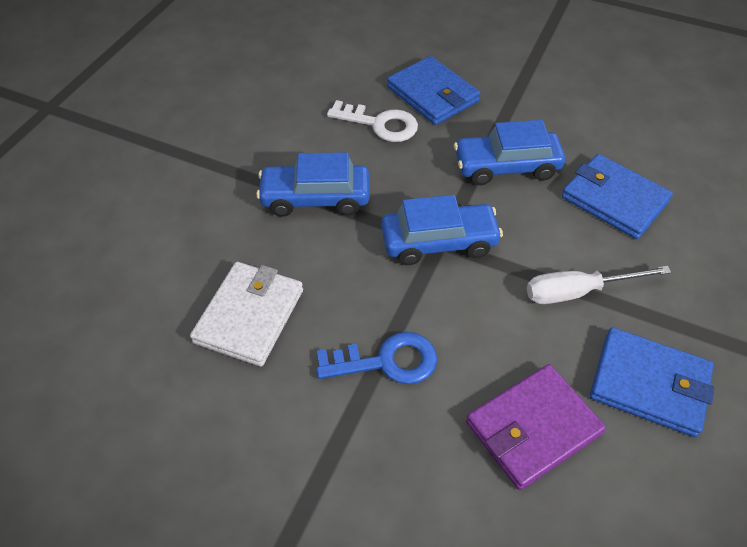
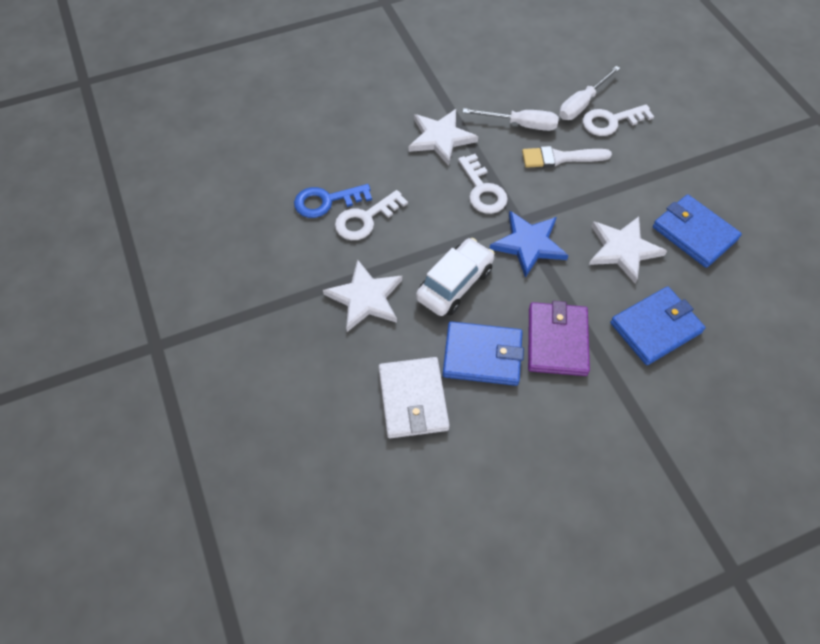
blue car: [256,152,370,217] [381,195,503,265] [454,120,565,185] = 3 -> none = 0
blue star: none = 0 -> [489,211,569,278] = 1
white brush: none = 0 -> [522,146,612,168] = 1
white car: none = 0 -> [416,238,495,316] = 1
white key: [327,100,418,142] = 1 -> [335,190,408,240] [458,154,508,214] [583,104,654,136] = 3
white screwdriver: [527,266,671,304] = 1 -> [462,108,559,131] [559,66,620,120] = 2
white star: none = 0 -> [323,259,402,332] [409,109,478,166] [589,217,667,283] = 3

